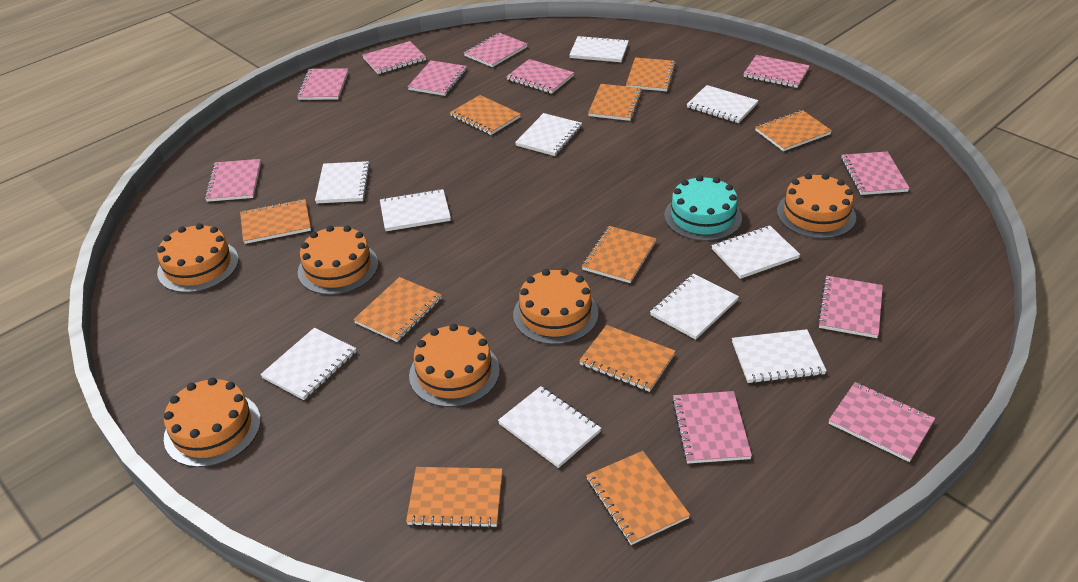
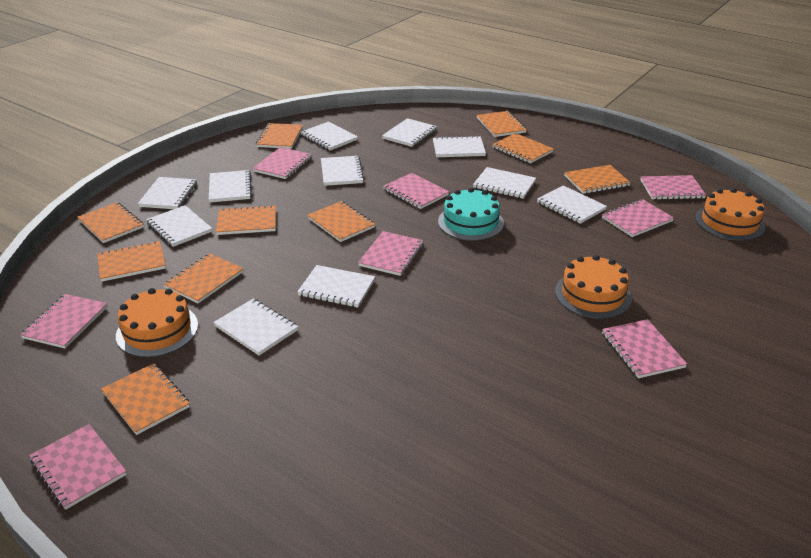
orange cake: [157,223,239,293] [164,378,261,467] [298,225,378,295] [409,324,500,407] [513,269,598,345] [777,173,856,239] = 6 -> [116,288,198,357] [555,255,632,319] [696,188,765,241] = 3
pink notebook: [204,159,261,202] [297,68,349,100] [362,41,426,74] [408,61,467,96] [464,33,527,67] [506,59,574,94] [672,391,752,464] [743,55,810,88] [817,276,883,338] [829,382,935,462] [841,151,910,195] = 11 -> [20,294,108,349] [29,424,127,510] [252,147,312,179] [358,231,424,276] [383,173,449,209] [602,199,674,237] [602,319,687,378] [640,175,706,200] = 8
white notebook: [260,328,356,400] [315,161,370,204] [380,189,451,231] [498,386,601,468] [515,113,582,156] [569,35,629,62] [650,273,739,340] [687,85,759,123] [712,226,800,279] [732,329,827,383] = 10 -> [138,177,197,209] [146,205,212,247] [209,170,252,202] [213,299,298,356] [297,265,375,308] [301,122,358,150] [321,156,364,186] [382,118,437,147] [433,136,486,157] [473,167,536,199] [537,185,607,224] = 11

